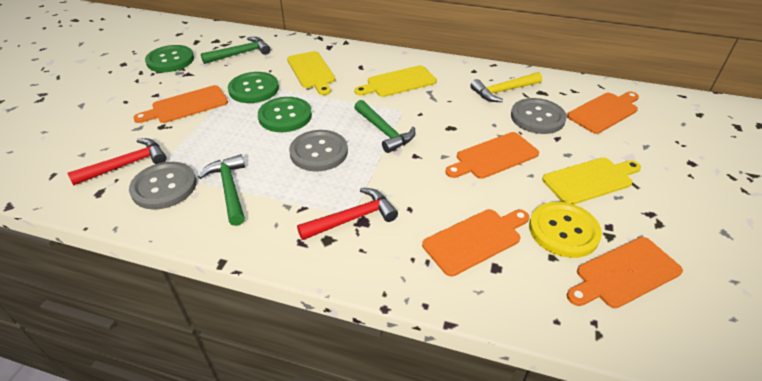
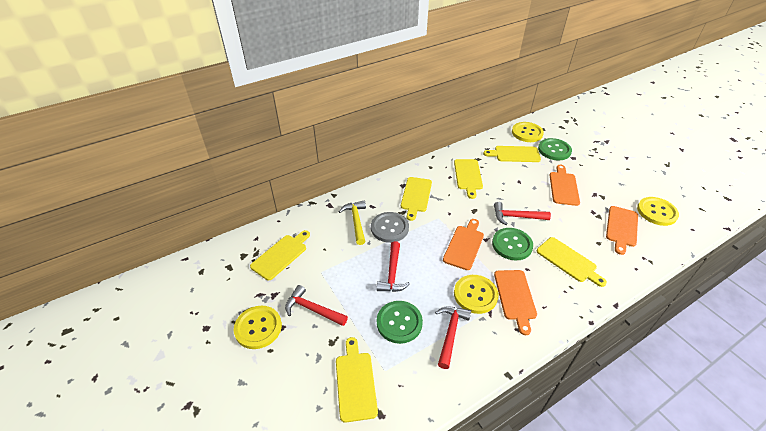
green hammer: [198,154,245,226] [201,37,270,64] [354,100,415,153] = 3 -> none = 0
grey button: [129,162,197,209] [289,130,348,171] [511,98,567,134] = 3 -> [371,212,409,243] = 1
orange cutting board: [133,85,228,123] [422,209,529,276] [446,132,539,179] [567,92,639,134] [567,237,683,308] = 5 -> [443,219,484,270] [494,270,537,335] [550,165,580,206] [606,206,638,255] = 4
red hammer: [68,138,167,185] [297,188,398,240] = 2 -> [285,285,348,326] [376,241,410,292] [435,306,471,369] [494,202,551,225] = 4
yellow button: [529,202,602,258] = 1 -> [234,306,282,349] [454,275,499,314] [512,122,544,142] [637,197,679,226] = 4
yellow cutting board: [287,51,335,95] [354,65,437,97] [542,158,641,204] = 3 -> [250,230,310,280] [336,337,378,423] [401,177,432,221] [454,159,483,199] [484,146,541,162] [536,237,607,287] = 6

